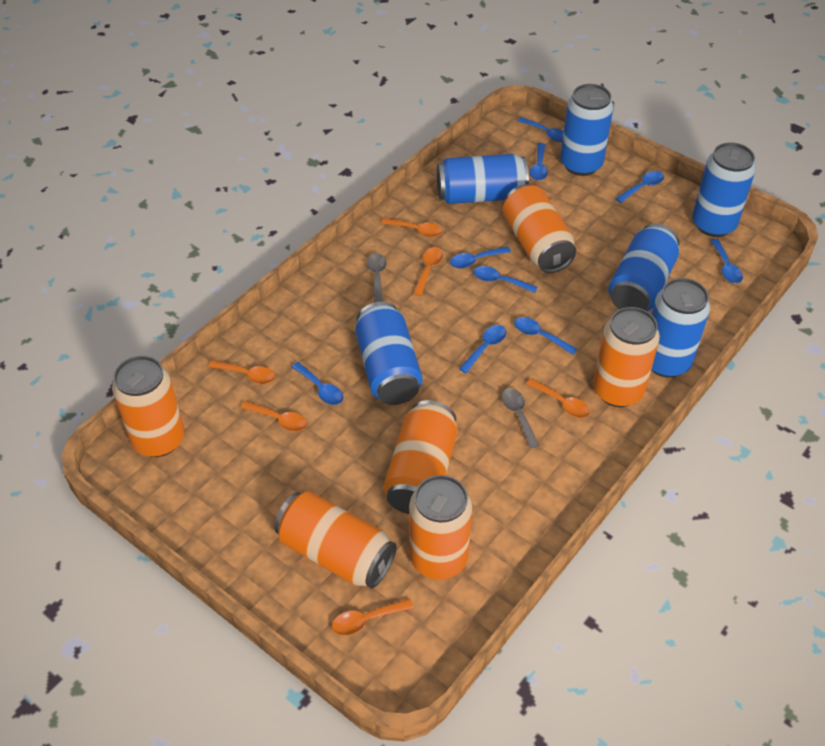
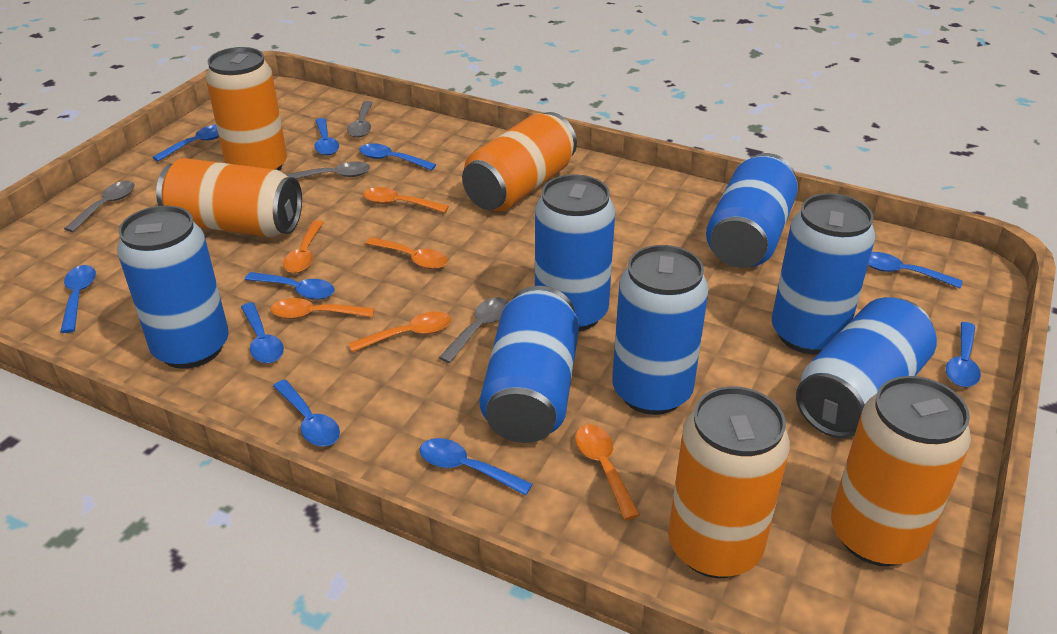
blue can: [355,302,423,405] [437,154,529,204] [560,84,614,176] [609,224,679,311] [651,278,710,377] [692,142,756,237] = 6 -> [117,205,229,369] [479,286,579,443] [535,174,615,332] [612,245,709,415] [706,153,798,268] [772,193,876,354] [796,297,937,438] = 7
blue spoon: [291,362,343,405] [450,246,511,269] [459,325,506,373] [473,266,538,293] [514,317,577,355] [518,117,564,142] [530,143,548,181] [615,171,664,203] [710,239,743,283] = 9 -> [60,265,96,333] [153,125,219,162] [241,302,284,363] [245,272,335,300] [273,380,340,446] [314,118,339,155] [359,143,437,170] [420,438,533,496] [868,252,963,288] [946,322,981,387] = 10
grey spoon: [367,253,386,303] [502,388,539,448] = 2 -> [64,181,135,232] [286,162,370,179] [347,101,373,138] [439,297,508,363] = 4
orange can: [112,356,184,457] [274,491,397,589] [383,400,458,514] [409,475,472,579] [503,184,576,273] [593,307,660,407] = 6 -> [156,158,302,237] [206,47,287,171] [462,112,577,211] [668,386,790,578] [831,376,971,566] = 5

